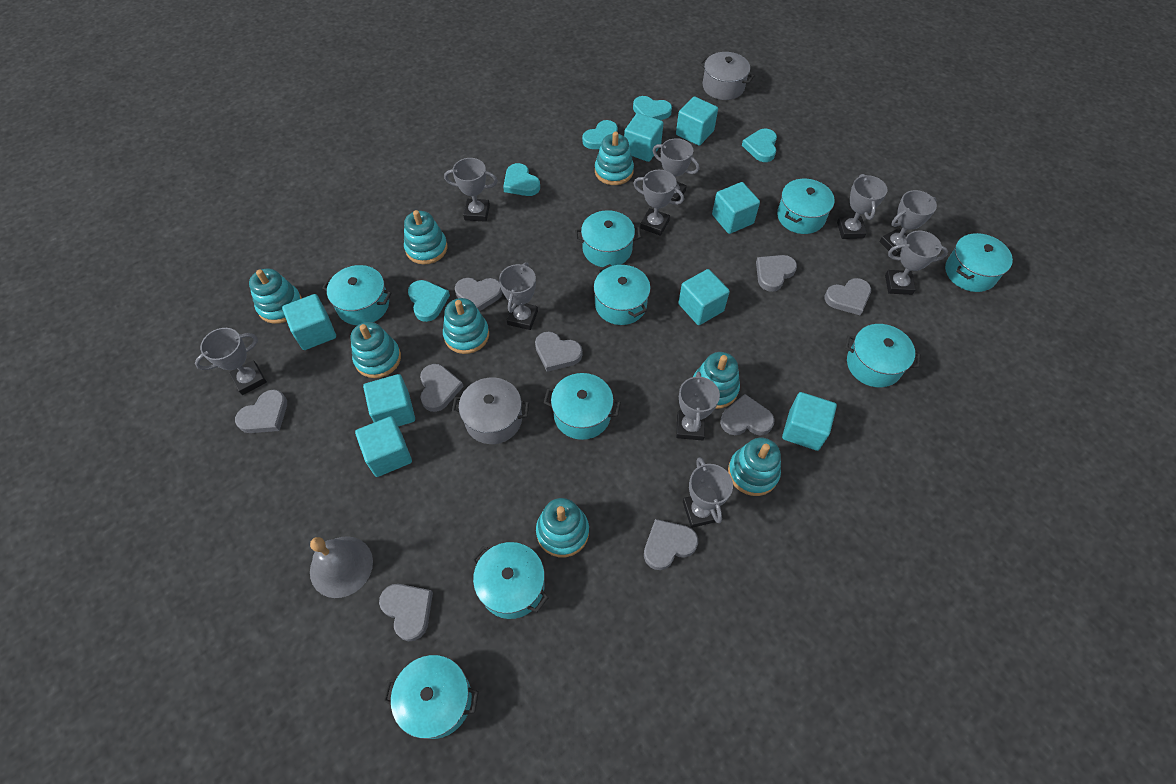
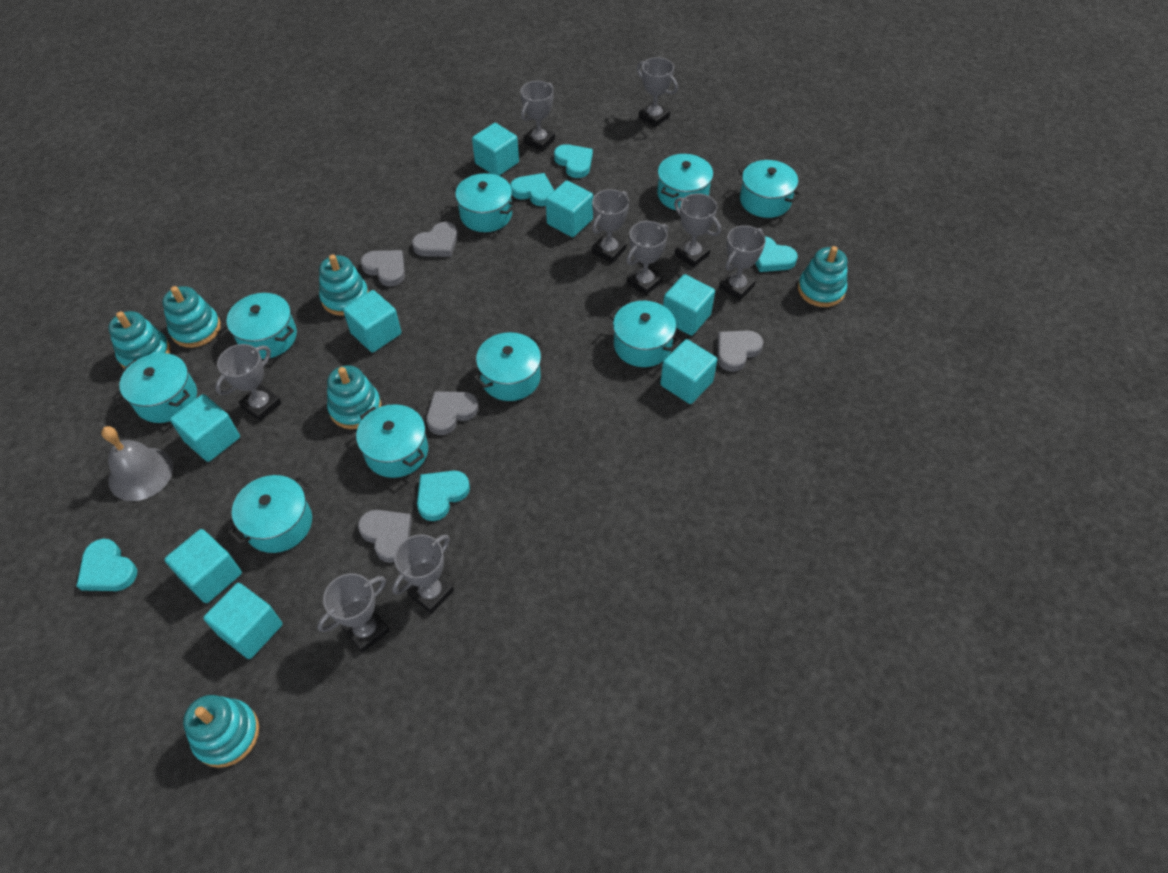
grey heart: [235,389,287,433] [379,584,433,641] [420,364,464,412] [455,278,503,312] [535,331,582,372] [644,519,698,570] [720,394,774,435] [756,255,797,292] [824,278,871,316] = 9 -> [358,510,412,563] [361,250,405,287] [412,222,458,257] [426,391,479,435] [717,330,763,372] = 5
grey pot: [452,378,529,444] [700,52,754,100] = 2 -> none = 0
grey trophy: [195,328,267,395] [444,158,498,222] [499,262,538,330] [633,170,684,236] [653,138,699,201] [676,372,720,440] [683,457,733,528] [837,174,888,239] [879,190,937,256] [885,231,948,295] = 10 -> [215,344,281,421] [317,573,390,653] [392,534,454,614] [520,81,555,151] [592,189,629,263] [626,221,668,296] [637,57,678,127] [674,193,721,268] [719,225,766,300] = 9
turquoise stacking toy: [249,268,302,324] [351,322,401,378] [404,210,447,264] [443,298,489,354] [536,498,589,557] [595,132,634,185] [693,352,740,409] [728,438,781,496] = 8 -> [108,311,170,368] [162,286,221,348] [183,695,259,768] [319,255,369,316] [327,365,381,429] [798,246,847,307] = 6

